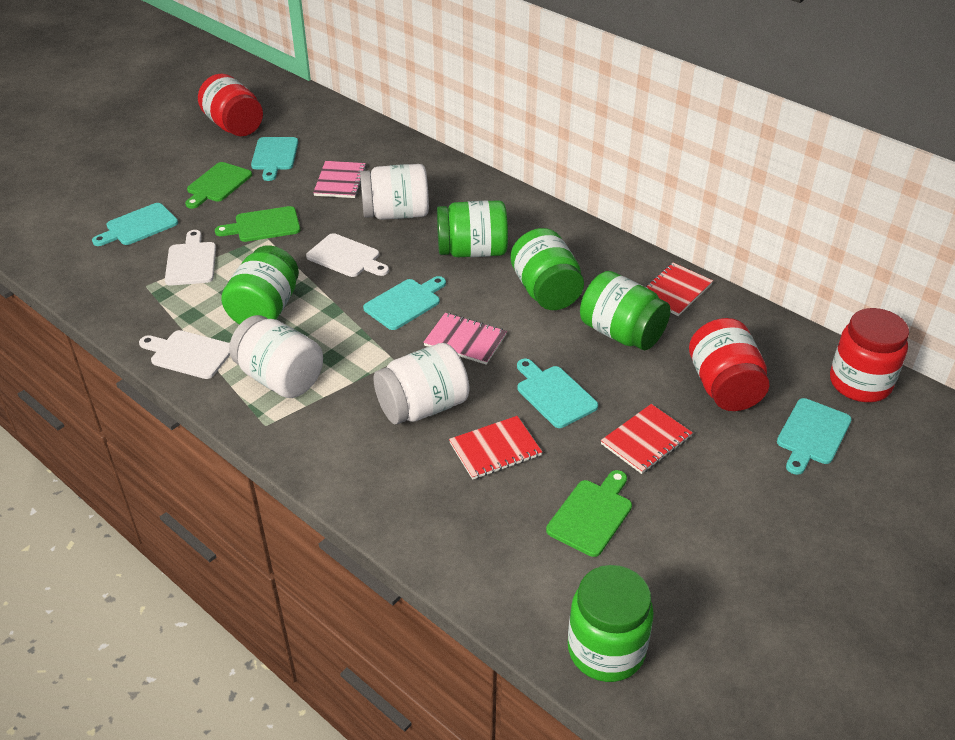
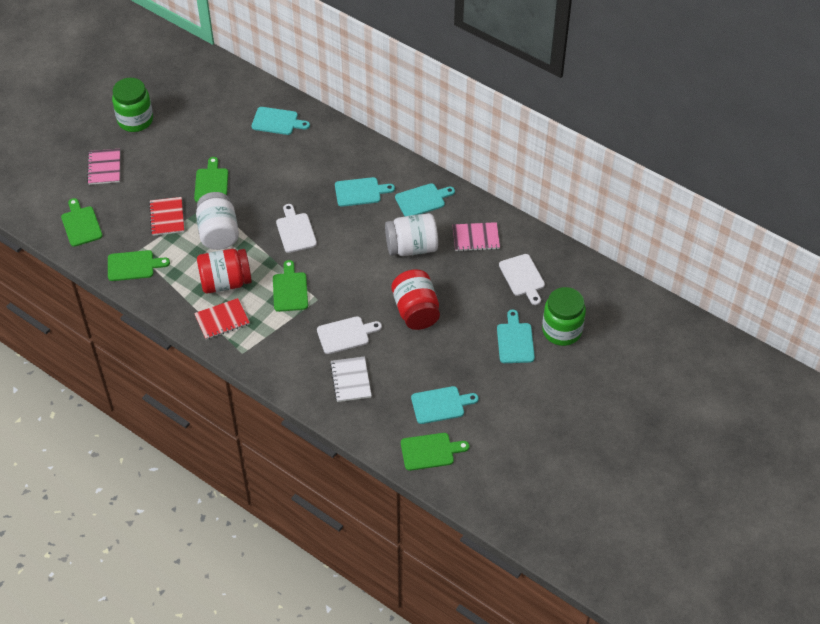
green cutting board: [185,162,252,209] [215,206,300,242] [546,470,632,557] = 3 -> [61,198,103,247] [108,250,170,281] [194,157,228,202] [273,260,308,312] [401,433,469,471] = 5
green jar: [221,245,299,324] [437,200,508,257] [510,228,584,310] [568,565,654,682] [580,271,671,350] = 5 -> [112,78,153,132] [542,287,586,346] = 2
red jar: [198,74,263,136] [689,318,770,411] [830,308,909,402] = 3 -> [197,249,252,293] [392,269,440,330] = 2
red notebook: [449,416,542,480] [601,404,693,474] [645,263,713,316] = 3 -> [149,197,184,236] [194,298,250,340] = 2
white jar: [229,315,323,398] [360,164,429,220] [373,343,469,425] = 3 -> [196,192,239,250] [385,213,438,256] = 2
white notebook: none = 0 -> [330,356,372,402] = 1

